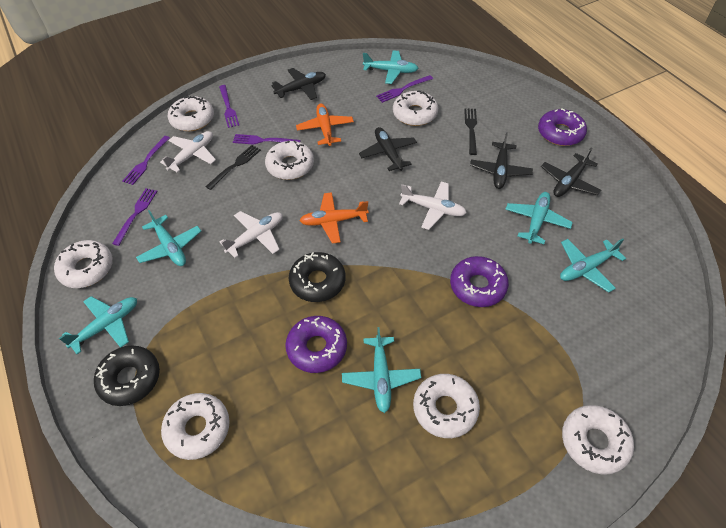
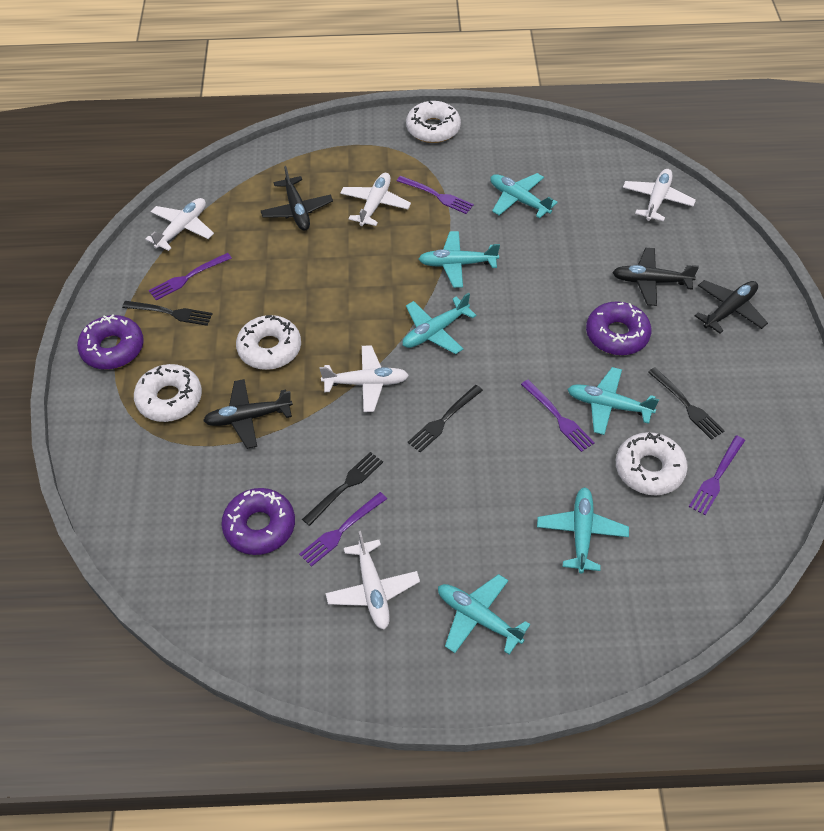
black donut: [94,345,160,406] [289,252,346,302] = 2 -> none = 0
black fork: [205,145,261,190] [464,108,477,155] = 2 -> [122,301,212,326] [302,452,383,526] [408,385,483,453] [648,367,724,440] = 4
orange plane: [296,104,354,146] [299,192,369,244] = 2 -> none = 0
white donut: [54,240,113,288] [161,393,230,460] [168,96,214,131] [265,140,314,180] [393,90,438,126] [413,374,480,438] [562,405,634,474] = 7 -> [134,364,202,422] [236,315,301,370] [406,101,461,143] [616,432,688,496] = 4
white plane: [160,131,216,173] [219,211,283,258] [399,182,467,230] = 3 -> [145,198,214,251] [319,345,409,412] [326,531,420,629] [340,173,411,226] [623,169,696,222] = 5

